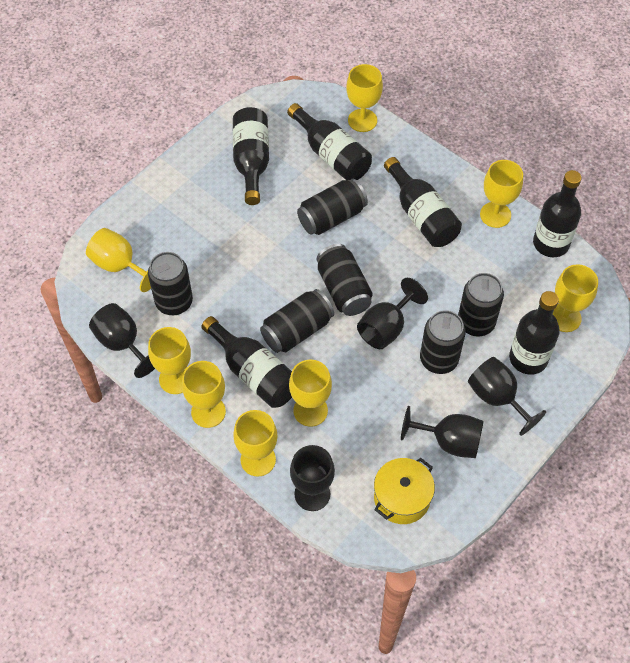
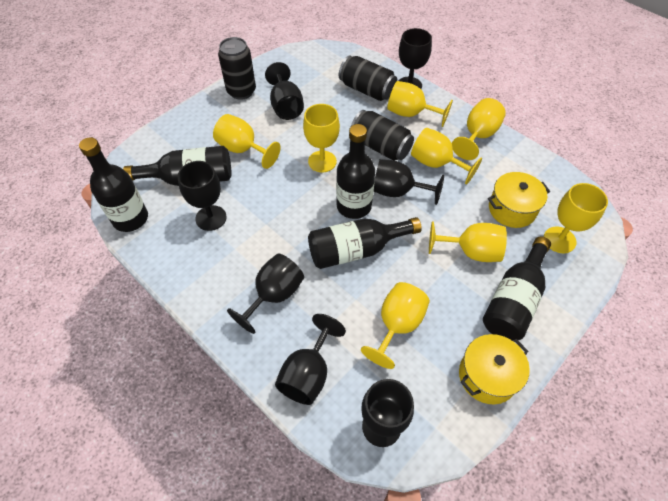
black bottle: [201,316,292,408] [233,107,269,205] [287,103,372,180] [384,157,462,247] [509,291,560,375] [533,170,582,257] = 6 -> [79,137,148,232] [123,146,231,186] [308,217,422,269] [336,124,375,219] [483,236,551,340] = 5
black can: [148,252,193,315] [260,289,334,353] [297,179,368,235] [317,244,373,316] [420,310,466,374] [458,273,504,336] = 6 -> [218,37,256,100] [339,55,397,101] [351,110,414,161] = 3
black goblet: [89,303,155,378] [290,445,335,511] [357,278,428,349] [401,406,484,458] [468,357,546,436] = 5 -> [178,161,227,231] [227,254,304,334] [265,62,304,120] [275,314,346,405] [361,379,414,447] [374,159,444,205] [398,28,432,89] = 7
yellow pot: [374,458,435,524] = 1 -> [459,334,530,404] [488,172,550,228] = 2

